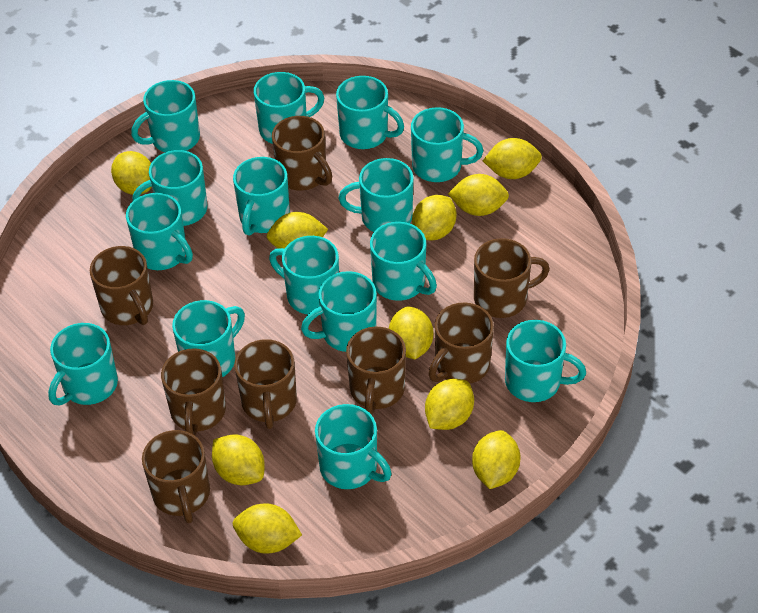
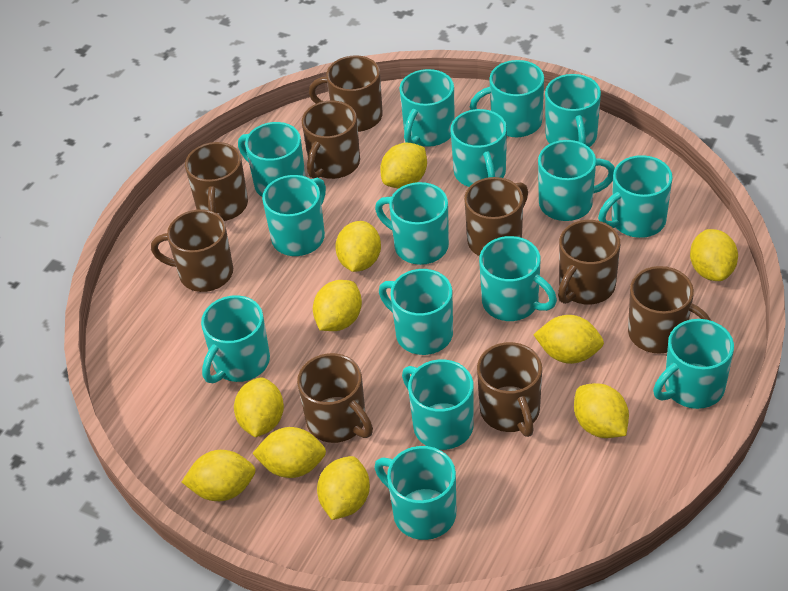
brown mug: [90,246,153,325] [142,430,210,523] [161,348,226,436] [234,339,297,429] [272,116,332,191] [346,327,406,415] [428,302,494,384] [474,238,550,318] = 8 -> [151,209,233,292] [185,142,248,221] [297,353,373,443] [302,100,360,179] [309,55,383,132] [464,177,528,256] [477,342,542,437] [558,220,620,305] [628,266,711,354] = 9

